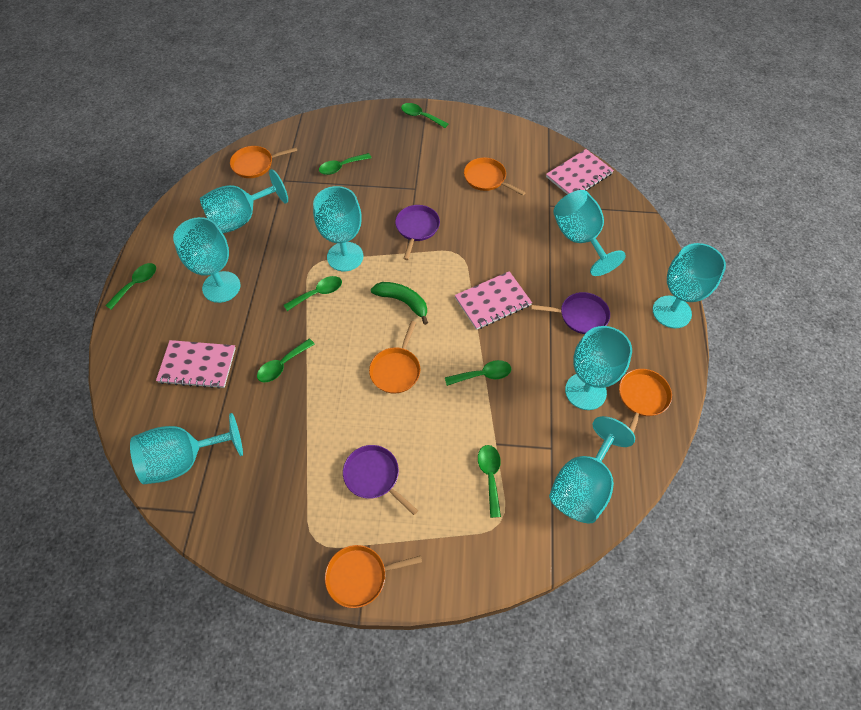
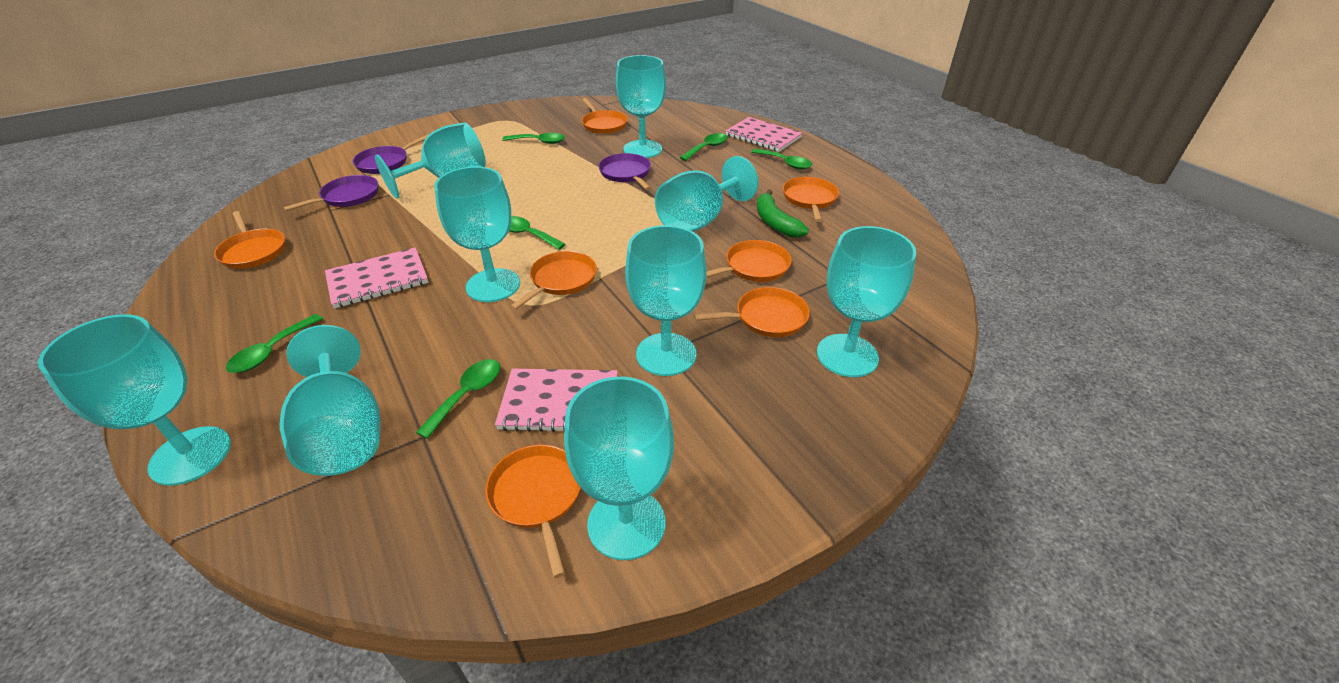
green spoon: [105,263,156,309] [257,339,315,382] [284,276,342,311] [319,153,371,175] [401,103,448,128] [445,360,511,386] [478,445,501,518] = 7 -> [226,314,323,373] [416,359,500,439] [502,133,565,144] [509,216,566,250] [679,133,727,161] [751,148,812,170] = 6
orange pan: [230,146,297,178] [325,545,422,608] [369,321,420,394] [464,158,526,195] [619,369,672,433] = 5 -> [214,211,285,269] [485,445,581,578] [510,251,597,310] [582,98,628,134] [694,287,810,337] [706,240,792,282] [783,177,839,222] = 7
turquoise goblet: [130,413,243,484] [173,217,240,303] [200,169,288,233] [313,186,363,271] [549,416,635,523] [553,190,626,276] [565,326,632,410] [653,243,726,328] = 8 -> [38,314,231,486] [280,325,381,476] [375,122,486,199] [434,167,520,302] [564,377,674,560] [616,55,666,158] [625,225,707,376] [655,156,758,231] [817,226,916,377] = 9

